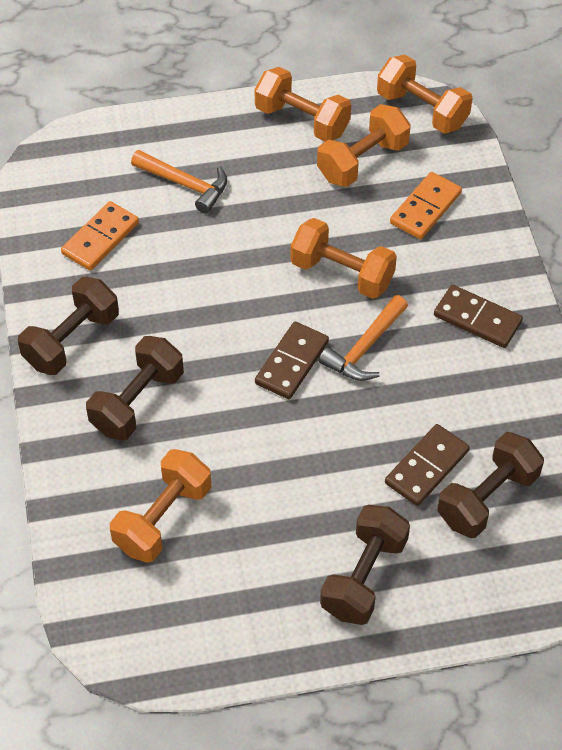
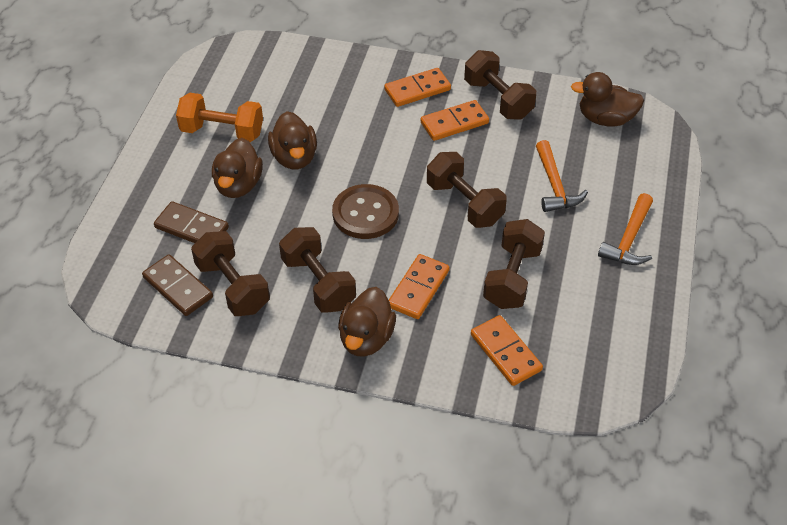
brown button: none = 0 -> [332,184,399,239] = 1
brown domino: [255,322,329,399] [385,424,470,506] [434,285,523,348] = 3 -> [142,254,213,316] [154,201,229,243] = 2
brown duck: none = 0 -> [212,138,263,198] [268,111,317,169] [338,287,396,357] [571,72,644,127] = 4
brown dumbbell: [18,277,119,375] [86,336,184,440] [320,505,410,625] [438,432,544,538] = 4 -> [191,231,270,316] [279,227,356,313] [427,152,507,228] [464,50,536,120] [483,219,545,309] = 5
orange domino: [61,201,139,271] [390,172,462,239] = 2 -> [384,68,451,107] [389,254,449,319] [421,100,489,141] [471,315,543,386] = 4
orange dumbbell: [110,449,211,563] [254,67,351,142] [291,218,397,299] [317,104,411,187] [377,55,473,134] = 5 -> [176,93,263,142] = 1

